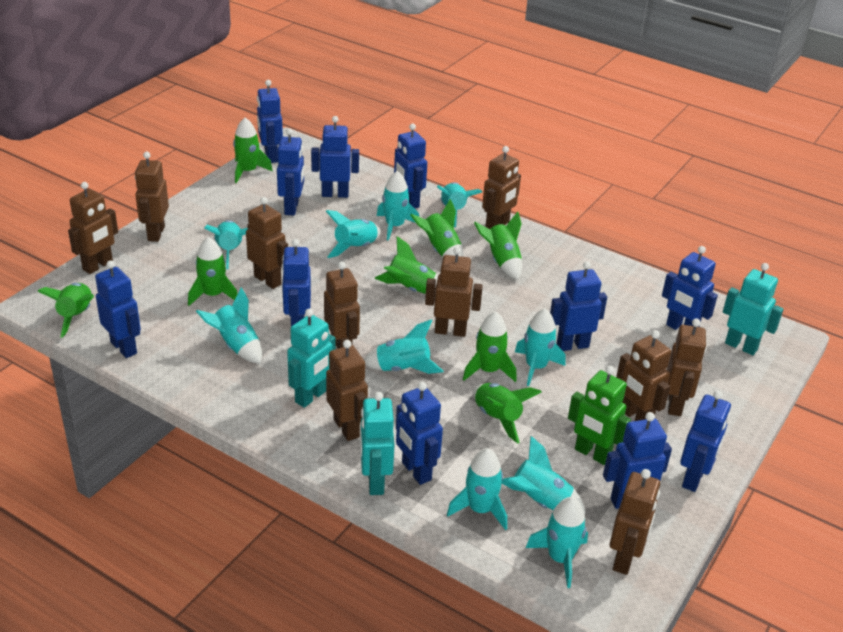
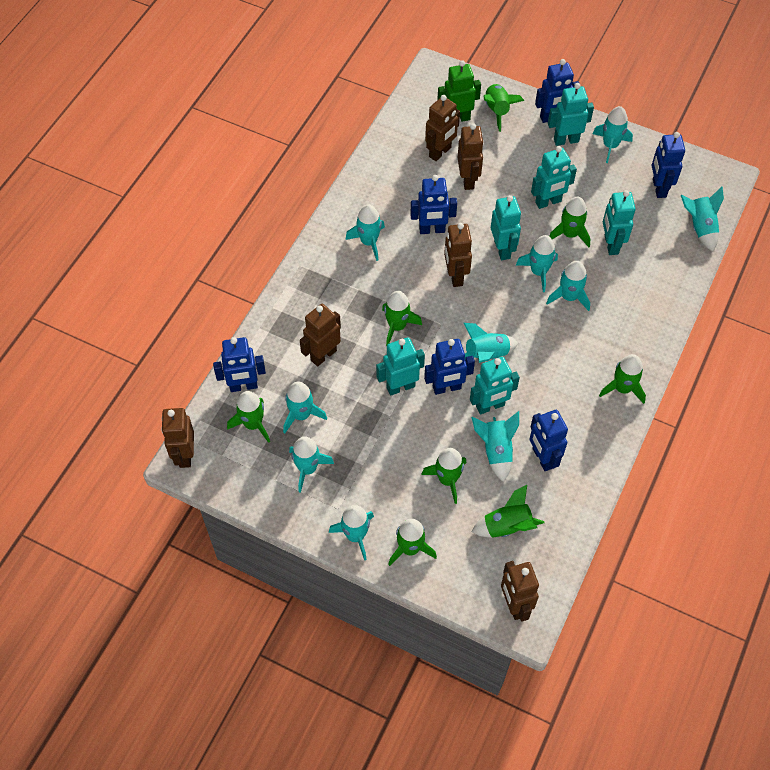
blue robot: [95,260,141,358] [257,80,283,163] [277,128,304,216] [282,239,311,326] [311,116,359,198] [394,123,427,209] [396,382,443,485] [550,261,607,351] [603,412,672,509] [662,246,718,330] [680,390,731,492] = 11 -> [213,337,266,392] [410,175,457,234] [424,339,475,395] [530,410,568,471] [535,59,580,123] [652,132,685,198] = 6
brown robot: [68,182,118,274] [135,152,169,242] [246,197,288,289] [324,261,360,349] [326,340,368,441] [425,247,483,337] [482,146,521,229] [610,469,660,575] [616,330,671,421] [667,318,706,416] = 10 -> [161,408,194,468] [300,304,341,366] [425,95,460,161] [444,223,472,287] [457,123,484,190] [501,561,539,622] = 6
turquoise robot: [287,309,336,408] [360,392,395,495] [723,263,783,355] = 3 -> [376,337,425,396] [470,357,520,415] [491,195,521,260] [531,146,577,209] [548,83,594,146] [603,190,636,255] = 6

